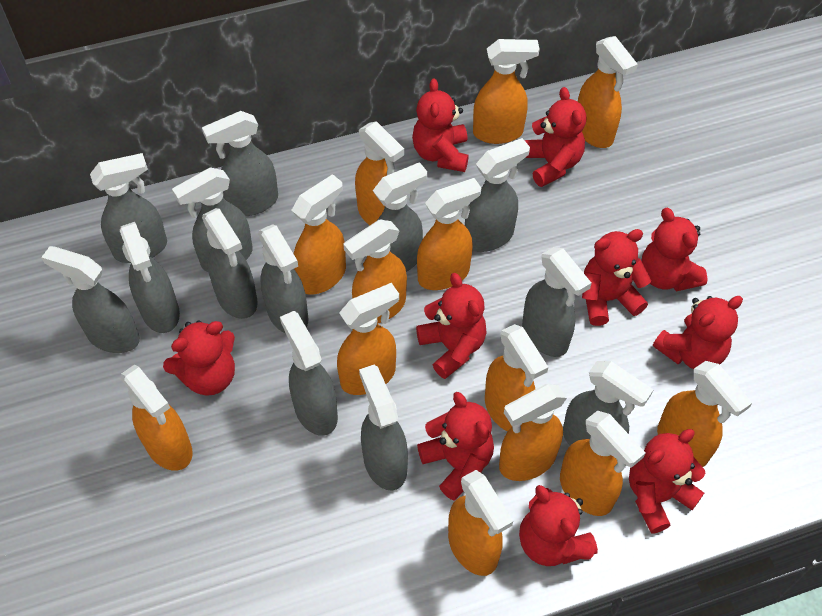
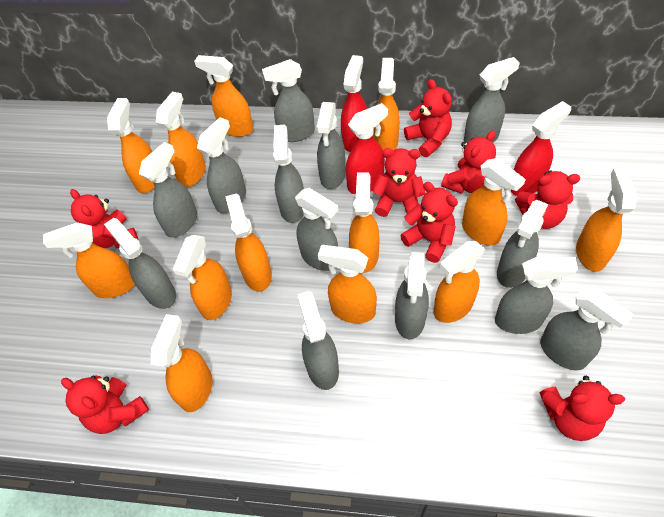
red spray bottle: none = 0 -> [341,55,367,152] [346,103,388,194] [511,101,571,196] = 3
red teddy bear: [163,320,235,396] [412,78,469,172] [416,273,487,379] [417,392,494,501] [519,485,598,566] [525,87,586,187] [582,229,651,326] [629,429,705,534] [641,208,708,291] [653,296,743,369] = 10 -> [61,376,149,434] [70,189,138,248] [372,148,426,217] [400,182,458,263] [404,79,452,157] [441,131,496,194] [515,170,580,229] [540,376,625,441] = 8

